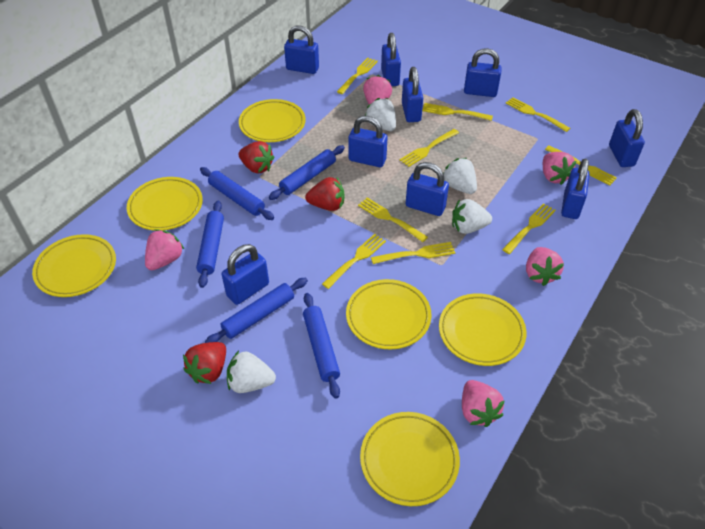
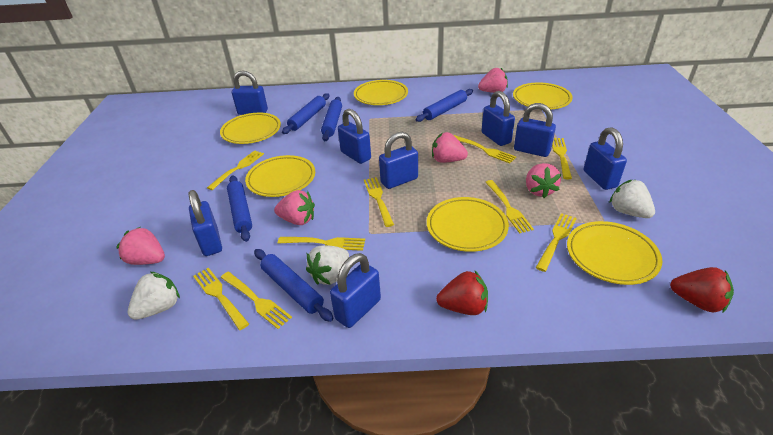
blue padlock: [222,244,269,305] [284,25,319,74] [349,116,387,167] [381,33,401,86] [402,67,423,122] [406,162,449,216] [464,48,502,97] [561,159,590,219] [609,109,645,167] = 9 -> [189,190,222,256] [232,70,268,115] [330,253,381,328] [338,109,371,164] [379,132,418,189] [481,91,515,146] [514,103,556,157] [584,127,627,190] = 8
red strawberry: [183,342,226,384] [238,141,275,174] [305,177,345,211] = 3 -> [436,271,488,315] [670,267,734,312] = 2
white strawberry: [227,351,276,393] [365,98,396,131] [444,158,477,194] [452,199,492,234] = 4 -> [128,272,180,320] [306,245,349,285] [610,180,655,218] = 3

